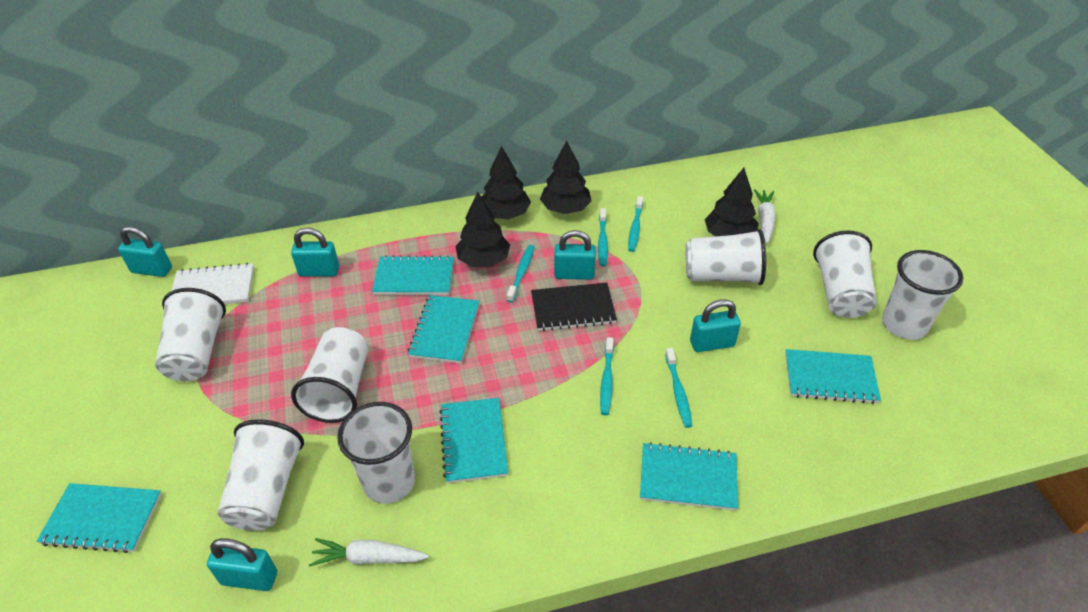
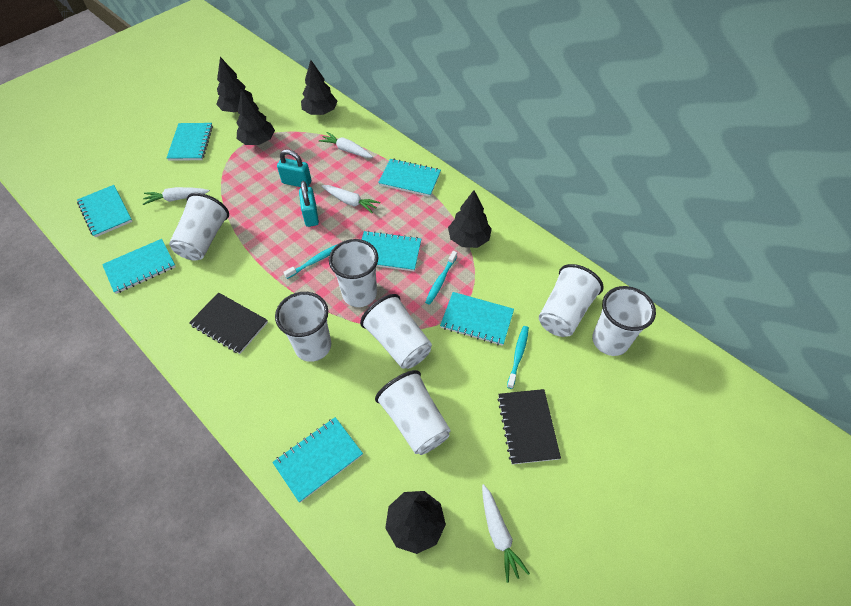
black notebook: [531,283,617,331] = 1 -> [189,292,268,354] [497,389,561,464] = 2
black tree: [455,192,510,267] [481,146,531,219] [540,141,591,214] [705,168,759,236] = 4 -> [216,57,253,112] [237,89,275,145] [301,60,338,115] [385,491,446,554] [448,190,492,248] = 5
turquoise notebook: [36,483,162,553] [372,255,454,295] [408,295,479,363] [439,398,508,483] [640,442,738,511] [785,349,881,404] = 6 -> [77,185,133,237] [102,239,176,294] [167,123,213,161] [272,417,363,503] [361,231,421,271] [378,159,441,197] [440,292,514,346] = 7
turquoise padlock: [118,226,172,277] [207,538,277,591] [291,228,339,277] [554,230,596,280] [690,299,741,352] = 5 -> [277,149,311,187] [299,181,319,227] = 2
turquoise toothbrush: [507,245,534,303] [598,208,608,267] [600,337,614,415] [628,196,643,252] [665,348,692,428] = 5 -> [283,244,338,279] [425,251,457,305] [507,326,529,389] = 3
white carrot: [309,538,429,567] [754,189,776,244] = 2 -> [143,187,210,205] [319,132,373,158] [322,185,380,214] [482,484,530,583] = 4
white notebook: [172,263,254,304] = 1 -> none = 0

